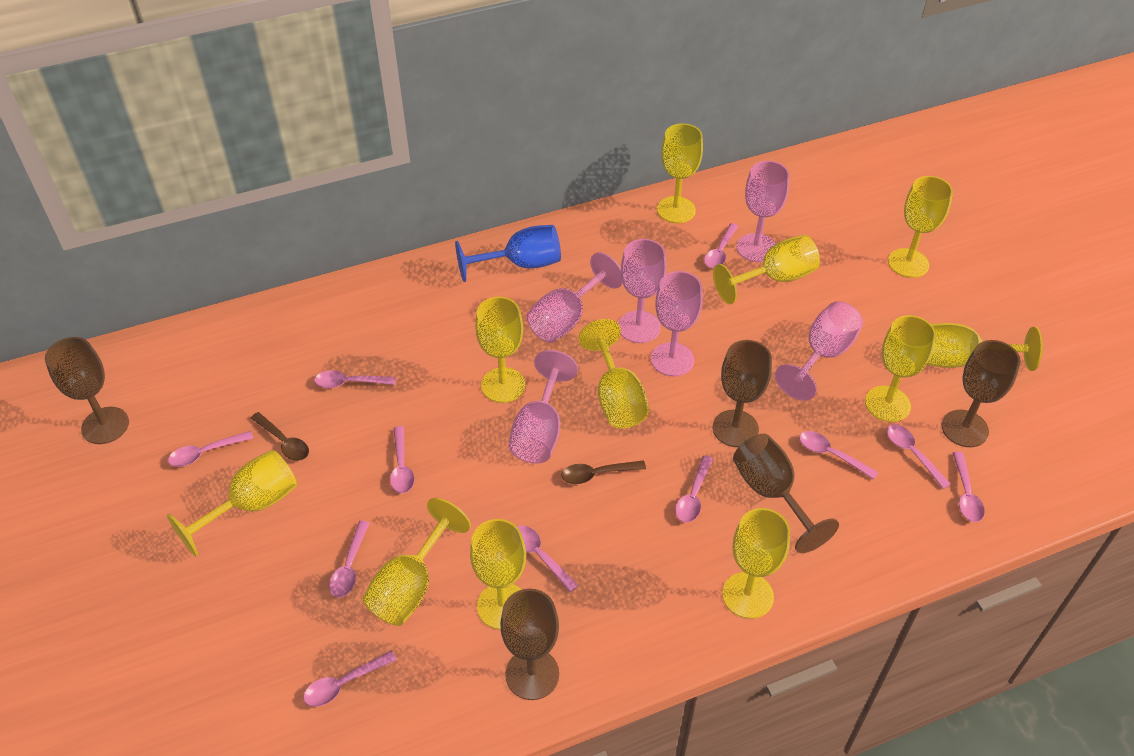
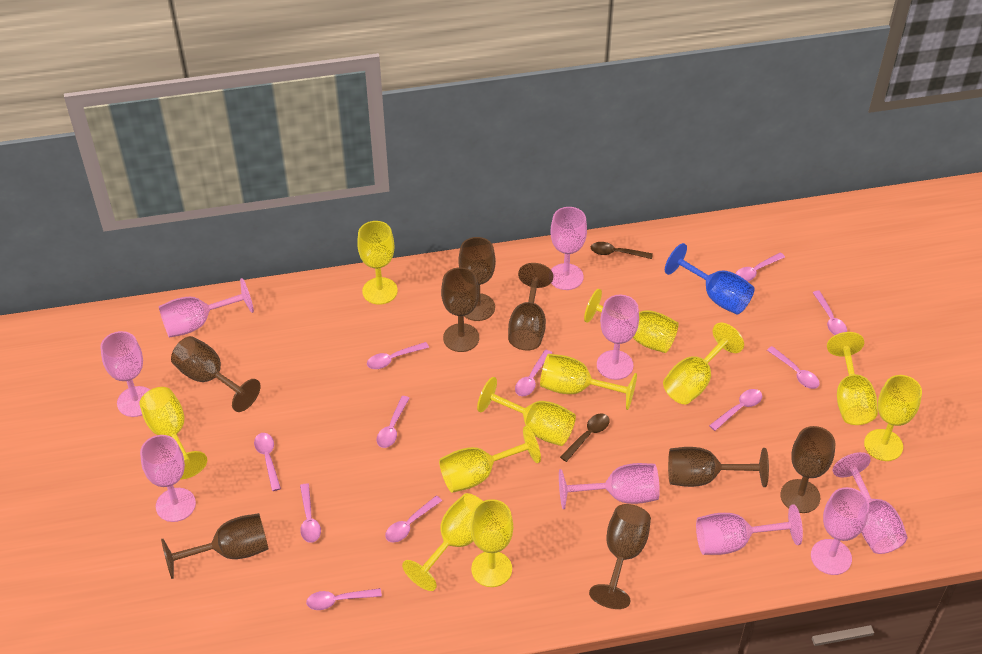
brown goblet: [45,337,129,444] [500,589,559,700] [713,340,772,447] [733,434,839,553] [941,340,1021,447] = 5 -> [161,513,269,579] [171,336,261,412] [441,267,479,352] [458,237,496,321] [508,263,553,351] [589,504,651,609] [668,447,769,487] [780,426,836,513] = 8
pink goblet: [509,350,578,464] [527,252,623,343] [618,239,666,343] [651,271,703,377] [737,161,789,262] [775,301,863,401] = 6 -> [100,331,150,417] [140,435,196,522] [159,278,254,338] [551,207,587,290] [559,463,660,509] [597,295,639,380] [696,504,803,555] [811,487,869,575] [833,452,907,554] = 9

